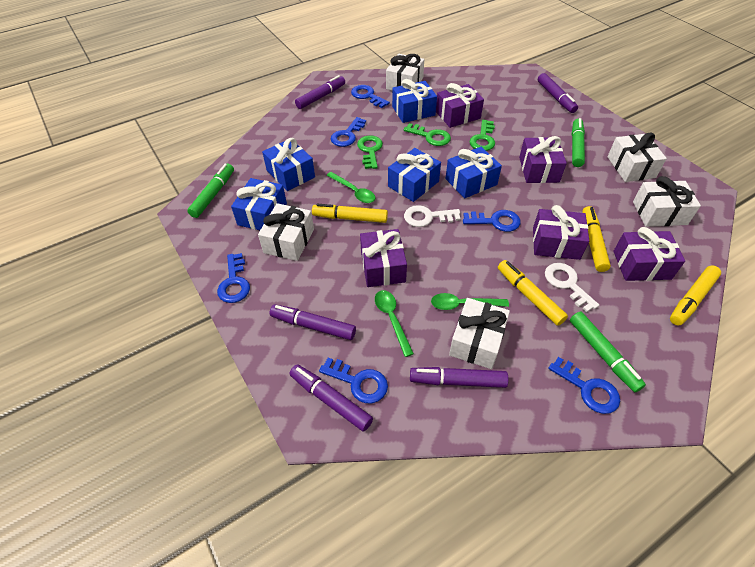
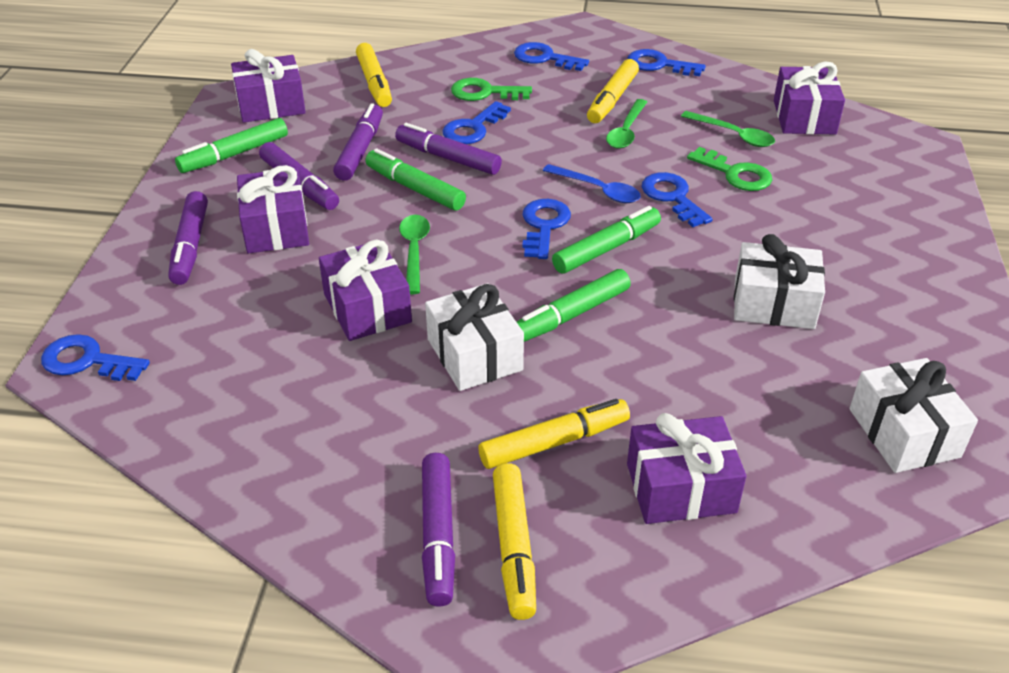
blue gift: [231,178,287,230] [262,138,315,191] [388,148,441,202] [392,79,437,123] [445,147,502,198] = 5 -> none = 0
blue spoon: none = 0 -> [543,164,641,203] = 1
green key: [357,135,383,169] [404,123,451,146] [469,120,495,151] = 3 -> [451,78,532,101] [687,147,772,191] = 2
green marker: [187,164,234,218] [570,312,646,392] [572,118,585,167] = 3 -> [175,118,288,173] [365,148,466,211] [517,269,631,342] [552,206,661,273] = 4
white gift: [258,203,314,261] [386,54,424,91] [449,298,510,369] [607,133,667,182] [633,176,701,227] = 5 -> [425,283,524,391] [734,234,825,329] [849,358,978,473] = 3
white key: [404,205,461,227] [545,263,599,312] = 2 -> none = 0

